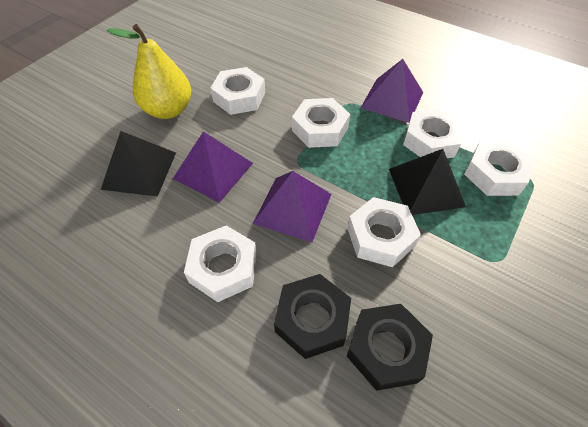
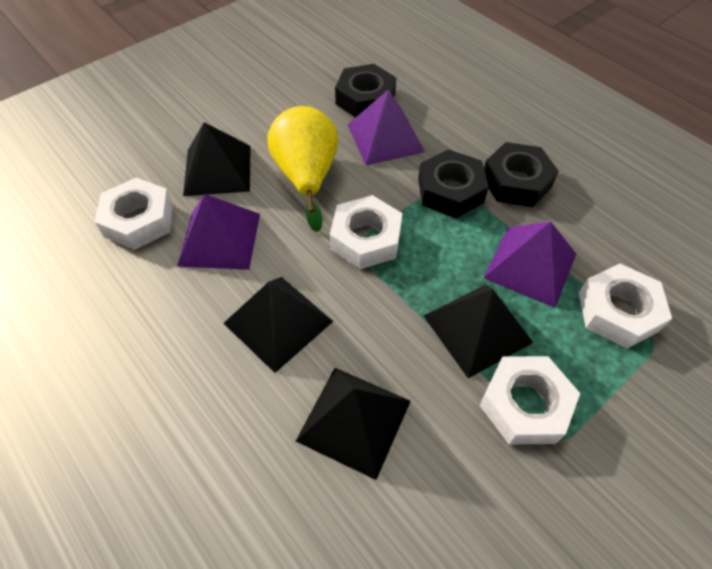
black nut: [274,274,351,359] [347,304,433,391] = 2 -> [335,64,396,118] [418,149,489,218] [484,142,559,207] = 3
black pyramid: [101,131,176,197] [389,149,466,215] = 2 -> [183,122,250,196] [223,277,333,373] [296,368,411,480] [423,285,533,378] = 4
white nut: [184,225,257,302] [210,67,265,115] [292,98,350,148] [347,197,421,267] [403,108,464,158] [464,141,535,196] = 6 -> [95,178,173,250] [330,195,402,269] [480,356,580,445] [579,264,672,349] = 4

